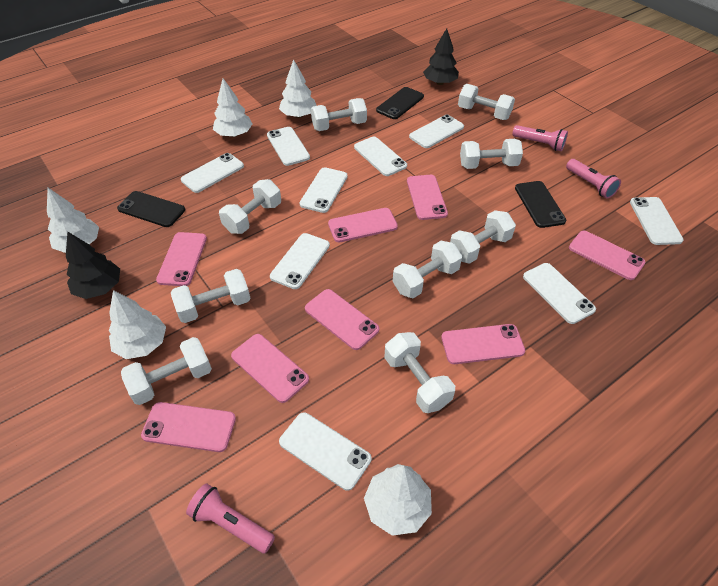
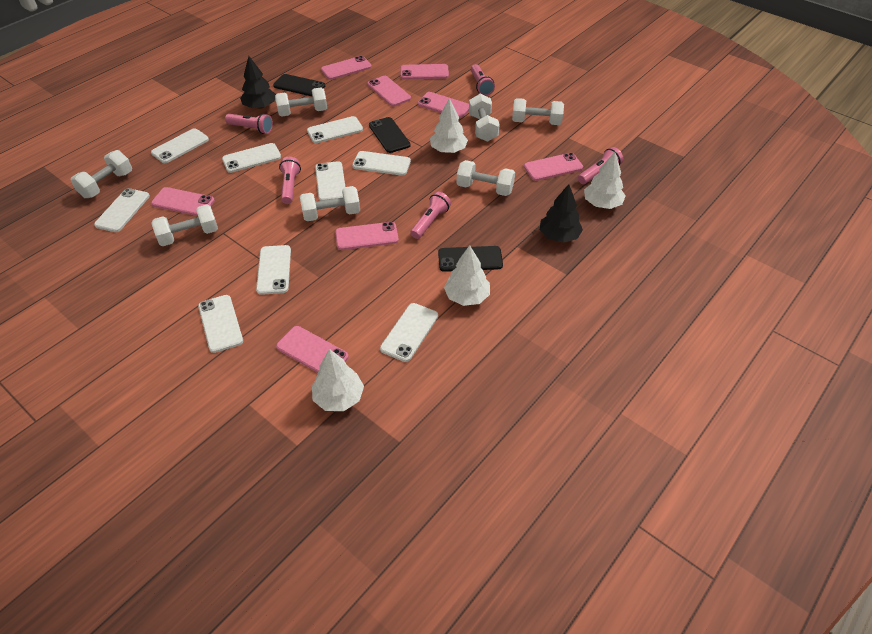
pink flashlight: [186,484,275,554] [512,125,568,151] [566,159,621,199] = 3 -> [225,113,273,134] [279,157,301,204] [410,192,451,239] [471,64,495,96] [578,147,623,184] = 5
white dumbbell: [121,337,212,405] [171,269,251,323] [219,179,281,234] [311,98,367,131] [384,332,455,413] [393,241,462,298] [450,210,516,264] [458,84,515,120] [460,139,523,169] = 9 -> [70,150,132,198] [152,204,218,246] [275,88,327,117] [300,186,360,221] [457,160,515,196] [469,94,500,142] [512,98,564,125] = 7
white tree: [47,188,99,253] [109,290,166,359] [213,78,252,137] [279,59,317,118] [364,464,432,536] = 5 -> [312,349,364,411] [430,98,468,153] [444,245,490,306] [584,152,626,209] = 4

